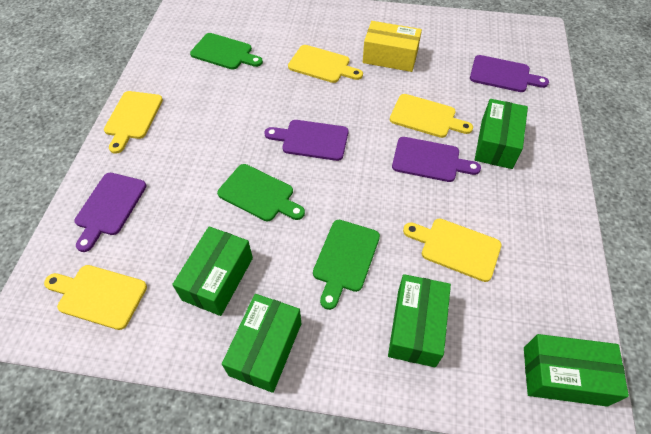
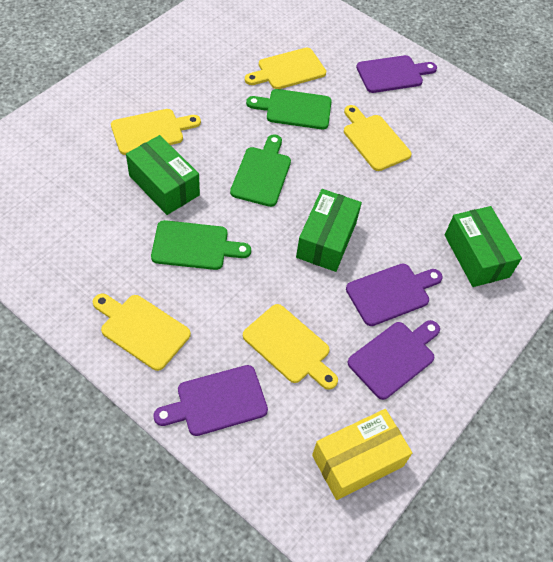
green box: [172,226,253,316] [222,294,301,393] [388,274,451,367] [475,99,528,169] [524,334,629,407] = 5 -> [126,135,200,215] [296,189,362,272] [445,206,522,287] = 3

